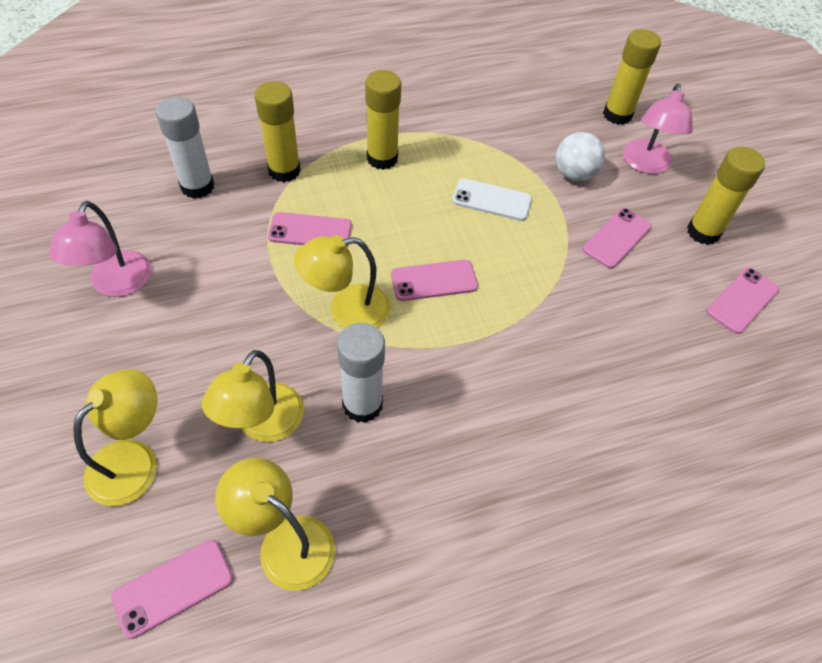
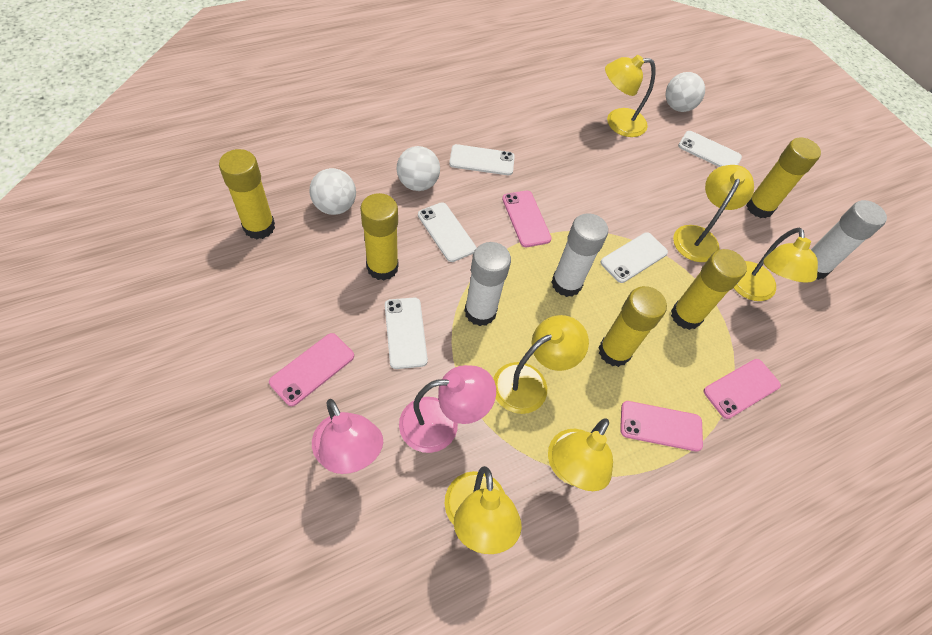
pink phone: [111,540,233,639] [268,212,352,247] [391,260,478,301] [583,208,652,269] [706,268,779,334] = 5 -> [269,333,354,406] [502,191,552,247] [620,401,703,452] [704,359,781,419] = 4
white ball: [556,132,605,182] = 1 -> [309,168,356,215] [397,146,440,191] [666,72,705,112] = 3
white glue stick: [156,96,214,199] [337,323,385,423] = 2 -> [464,242,511,326] [552,213,608,297] [811,200,887,280] = 3
white phone: [452,178,532,221] = 1 -> [385,298,428,369] [418,202,477,262] [449,144,515,175] [600,232,668,283] [678,131,742,167] = 5
yellow glue stick: [255,81,301,182] [365,70,401,170] [603,29,661,125] [687,147,765,245] = 4 -> [219,149,275,239] [360,193,398,281] [598,286,667,367] [671,249,747,330] [746,138,821,218] = 5
yellow lamp: [73,369,158,506] [202,350,304,442] [215,458,335,591] [294,235,391,329] = 4 -> [445,466,522,554] [493,315,589,414] [548,418,613,491] [605,55,656,137] [673,165,754,262] [734,227,818,301] = 6

